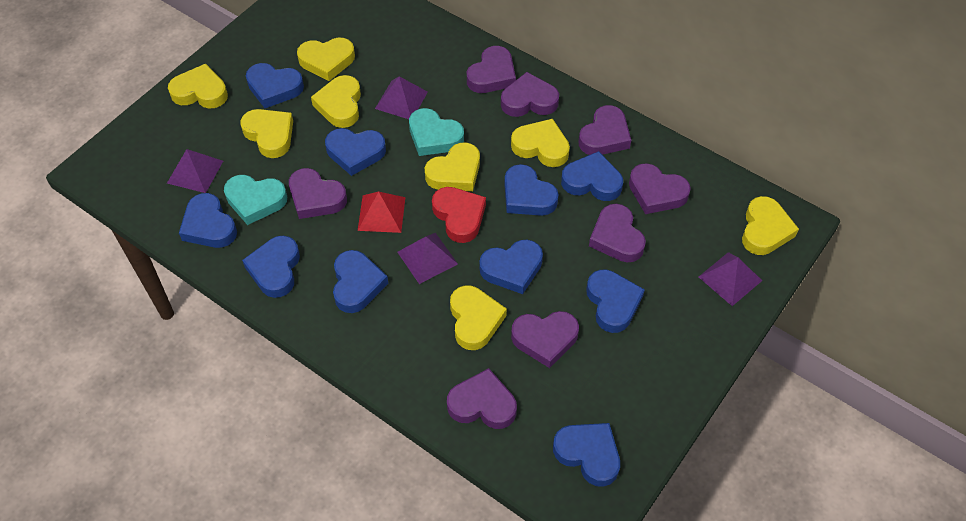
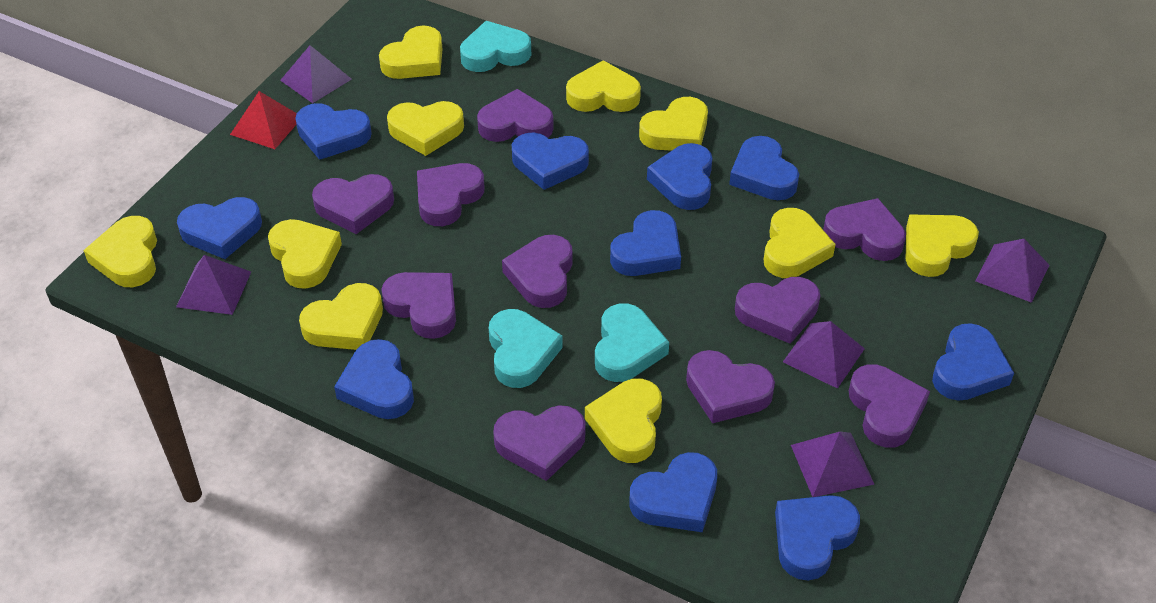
purple heart: [289,168,347,219] [447,368,517,429] [467,46,516,93] [501,72,559,117] [511,311,579,368] [578,105,631,155] [589,204,646,263] [629,163,691,214] = 8 -> [312,174,394,234] [381,272,456,339] [417,163,484,226] [477,89,554,142] [493,405,586,481] [502,235,573,308] [686,350,775,423] [735,277,820,344] [823,198,906,261] [849,364,930,448] = 10
purple pyramid: [167,149,223,193] [375,76,428,119] [397,233,458,284] [699,252,762,306] = 4 -> [176,255,251,315] [280,45,352,103] [783,321,865,389] [791,432,874,497] [975,239,1049,303] = 5
red heart: [432,187,486,243] = 1 -> none = 0
turquoise heart: [224,175,287,225] [409,108,464,156] = 2 -> [460,21,531,72] [489,309,563,388] [595,303,669,382] = 3
yellow heart: [168,64,228,108] [240,109,293,158] [297,38,355,81] [311,75,361,128] [425,143,480,191] [450,285,507,350] [511,119,570,167] [742,196,799,255] = 8 -> [83,216,157,287] [268,219,342,289] [299,283,383,350] [379,25,443,79] [387,101,464,156] [566,60,641,112] [585,378,662,463] [639,97,708,151] [764,208,836,278] [906,214,979,277] = 10

